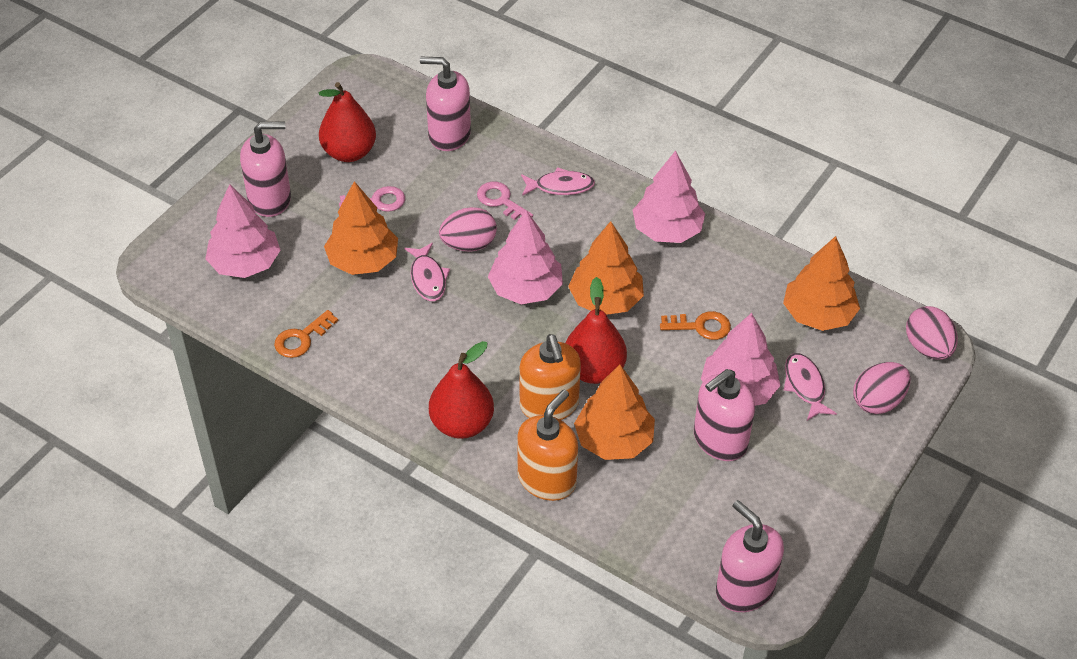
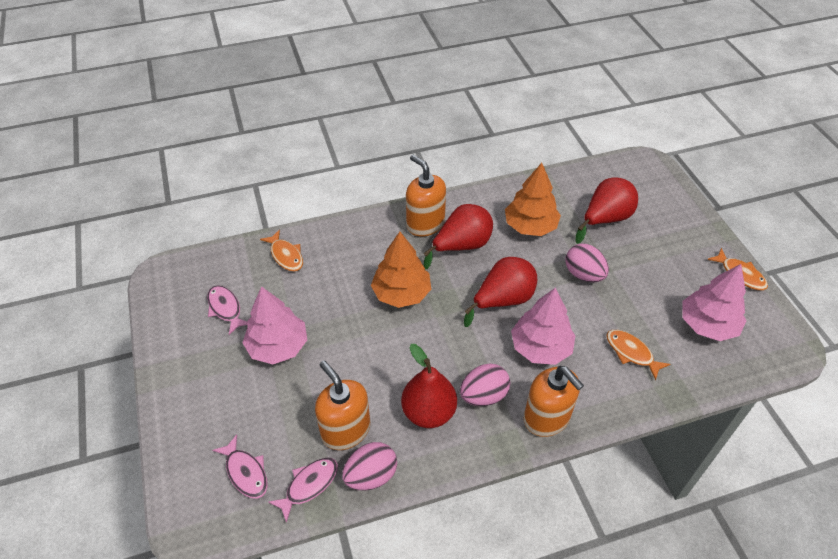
orange fish: none = 0 -> [260,230,303,271] [607,330,670,380] [707,248,768,290] = 3
orange key: [274,310,338,358] [660,311,731,340] = 2 -> none = 0
orange soap dispenser: [517,389,578,501] [520,334,581,420] = 2 -> [315,361,370,450] [406,155,446,237] [524,366,584,437] = 3
orange tree: [324,181,398,275] [568,221,644,315] [574,364,655,460] [783,236,860,331] = 4 -> [371,232,431,308] [505,163,561,236] = 2
pink key: [339,186,405,212] [477,182,533,220] = 2 -> none = 0
pink soap dispenser: [240,122,291,217] [420,57,471,151] [694,369,755,461] [716,500,784,612] = 4 -> none = 0
pink tree: [205,184,280,278] [488,210,563,304] [633,150,705,243] [701,313,781,406] = 4 -> [242,286,307,364] [511,288,576,365] [682,264,746,341] = 3
red pear: [319,82,376,162] [429,341,494,439] [565,277,627,384] = 3 -> [401,344,457,428] [424,204,493,269] [464,257,537,327] [575,177,638,244] = 4

